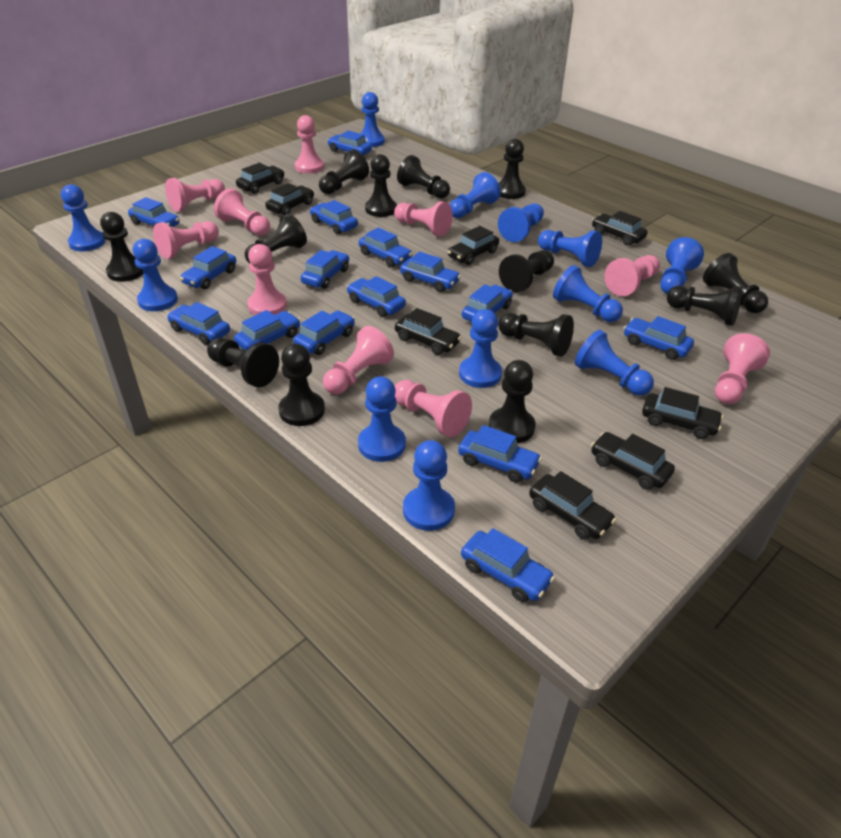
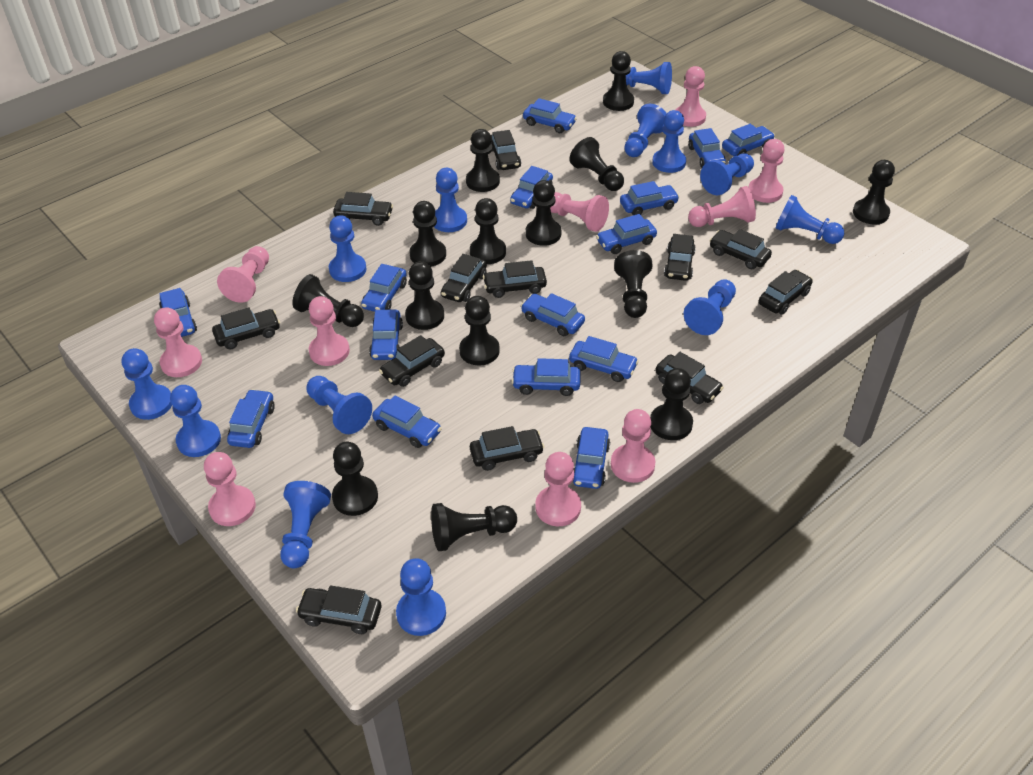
black car: [236,163,285,194] [265,183,314,215] [395,308,462,355] [447,226,499,265] [529,471,616,540] [591,432,675,490] [592,211,648,246] [642,387,723,439] = 8 -> [212,307,280,349] [296,585,381,634] [333,192,393,226] [379,335,445,387] [441,254,487,302] [470,426,544,471] [483,260,547,298] [491,130,521,170] [655,352,724,404] [664,234,696,281] [709,229,772,269] [759,270,813,315] = 12
black pawn: [100,212,143,282] [207,338,279,387] [245,214,307,263] [279,344,325,426] [319,150,369,194] [365,154,397,217] [397,155,450,198] [489,360,536,443] [498,313,574,357] [499,139,526,199] [499,250,554,293] [667,286,743,326] [703,253,768,313] = 13 -> [292,274,364,327] [332,442,378,516] [405,261,444,330] [410,201,446,267] [431,503,517,551] [459,296,500,366] [466,129,500,192] [470,198,506,264] [526,180,561,246] [569,137,624,191] [603,51,634,111] [614,250,652,318] [650,368,693,440] [853,160,895,224] = 14
blue pawn: [61,184,105,251] [133,239,178,311] [358,376,406,462] [361,92,385,147] [403,440,455,531] [450,172,501,218] [459,309,502,388] [498,203,544,242] [538,230,602,267] [553,265,623,322] [575,330,654,396] [660,237,704,294] = 12 -> [122,348,172,420] [170,385,221,457] [280,481,331,568] [306,376,372,434] [329,215,367,282] [396,558,446,636] [434,168,467,232] [624,103,667,157] [626,62,672,94] [652,110,686,173] [684,279,736,335] [700,154,754,195] [776,195,844,244] = 13

